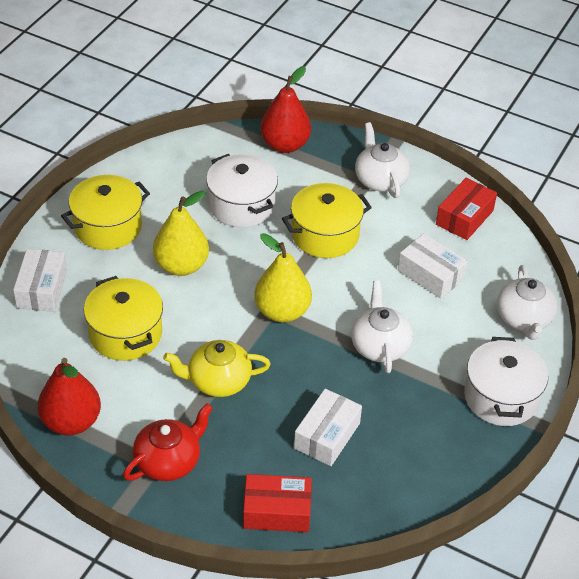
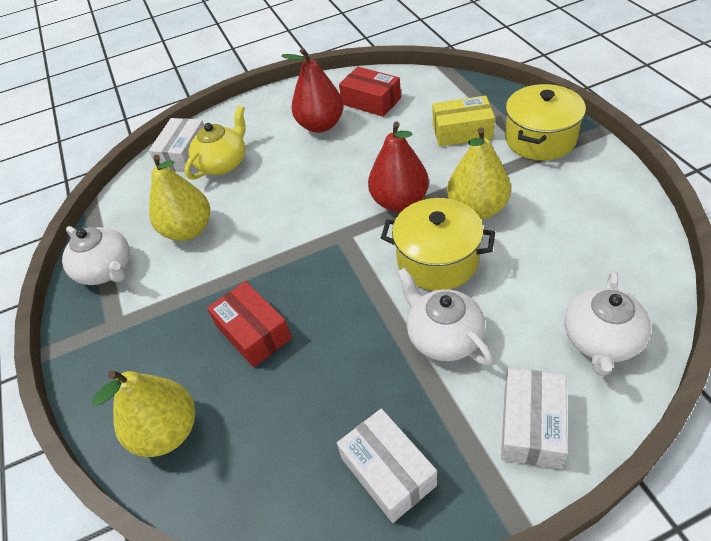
red teapot: [123,403,213,481] = 1 -> none = 0
white pot: [206,154,278,228] [464,337,548,426] = 2 -> none = 0
yellow box: none = 0 -> [432,96,495,146] = 1
yellow pear: [153,191,209,276] [254,233,312,323] = 2 -> [92,370,195,457] [149,154,210,241] [447,127,511,219] = 3
yellow pot: [61,175,150,250] [84,276,163,361] [282,183,372,258] = 3 -> [381,198,495,291] [505,84,586,160] = 2

